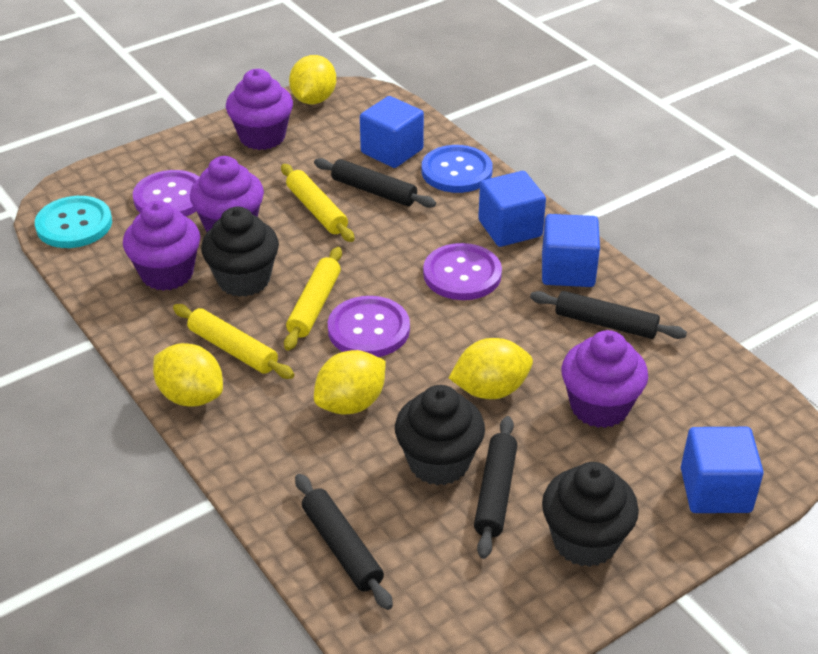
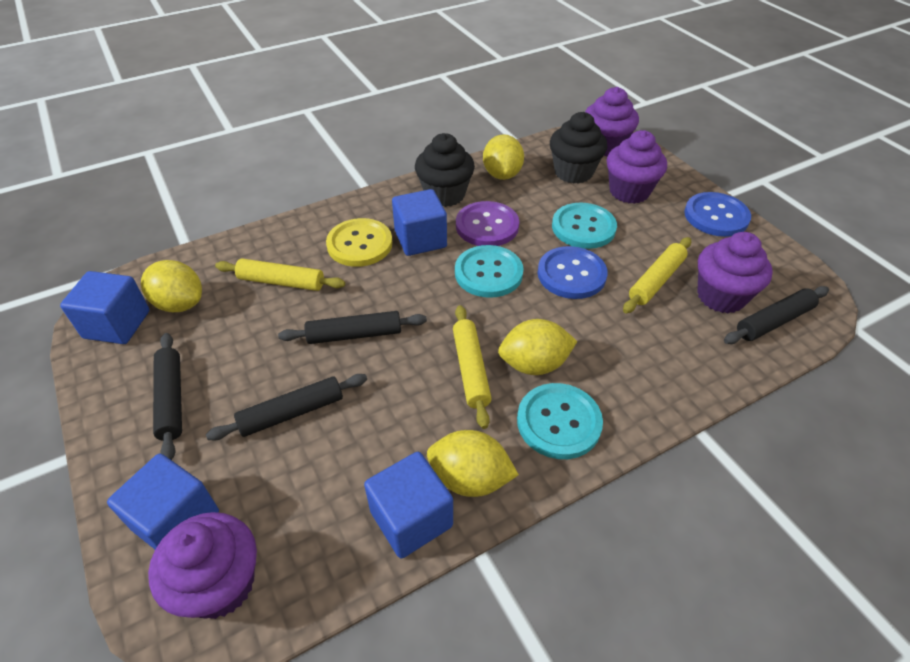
black cupcake: [201,207,279,297] [395,385,485,485] [542,462,639,567] = 3 -> [415,133,475,207] [550,112,608,184] = 2
blue button: [422,145,493,193] = 1 -> [538,246,608,299] [684,192,751,237] = 2
purple button: [133,170,200,217] [328,296,410,357] [423,243,502,300] = 3 -> [456,201,519,246] = 1
turquoise button: [35,196,112,248] = 1 -> [455,245,524,298] [517,383,603,459] [552,203,617,249] = 3
yellow button: none = 0 -> [326,218,393,267] = 1

